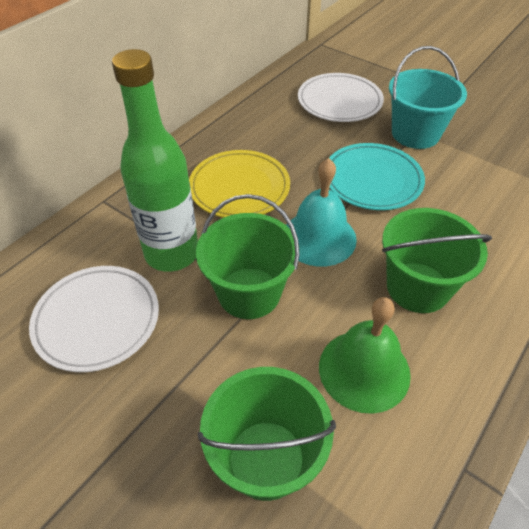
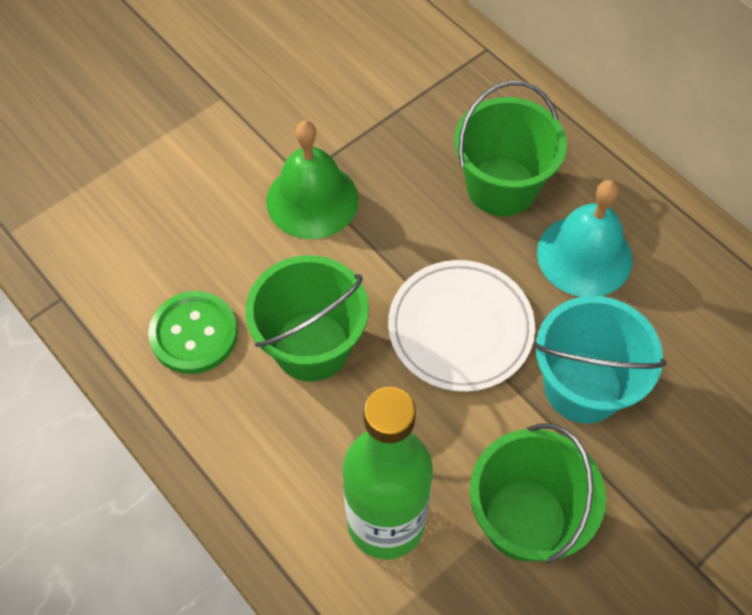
green button: none = 0 -> [148,291,238,374] = 1
turquoise plate: [329,143,425,210] = 1 -> none = 0
white plate: [29,266,159,372] [298,73,384,122] = 2 -> [388,260,535,392] = 1
yellow plate: [189,150,290,218] = 1 -> none = 0

